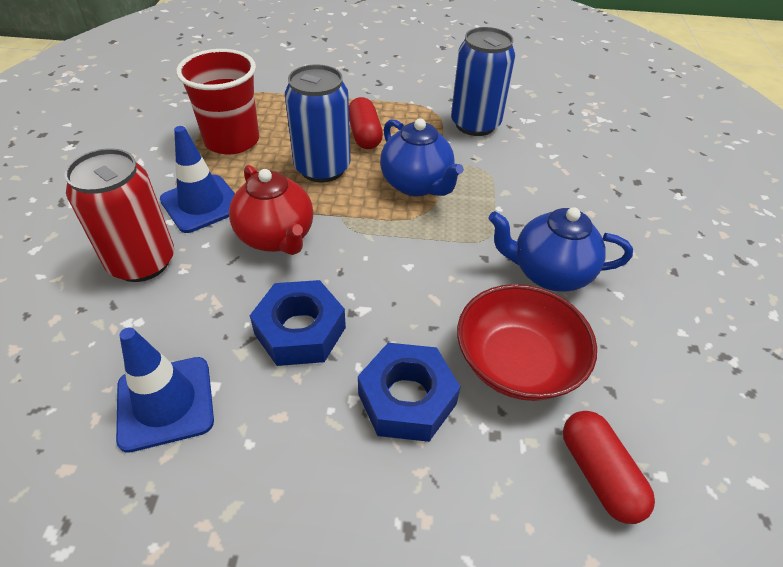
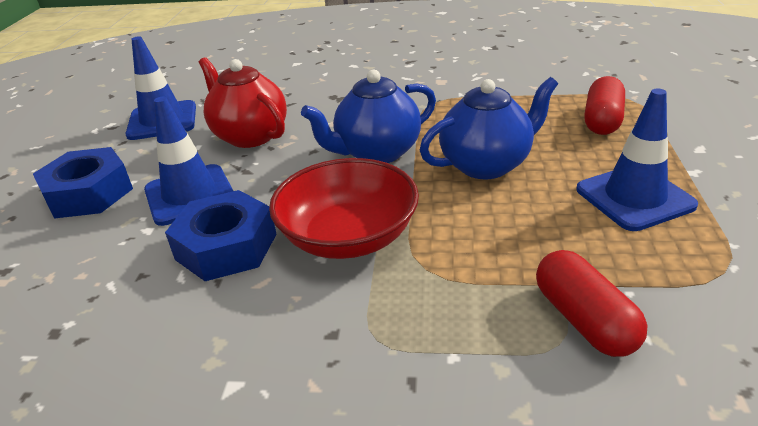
blue can: [285,64,351,183] [451,27,515,136] = 2 -> none = 0
blue traffic cone: [116,327,214,453] [160,126,235,233] = 2 -> [125,36,196,140] [144,97,233,226] [576,89,698,231] = 3
red can: [64,148,174,282] = 1 -> none = 0
red cup: [176,49,259,154] = 1 -> none = 0

